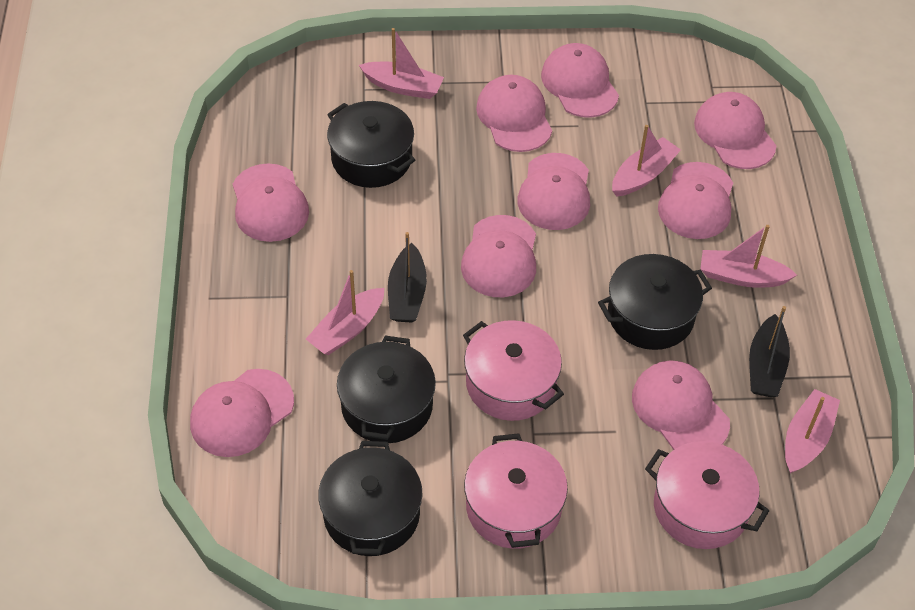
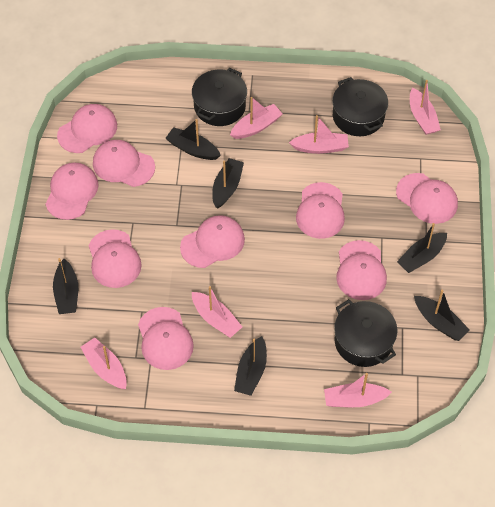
black boat: [388,232,427,323] [749,306,790,397] = 2 -> [53,258,78,314] [166,119,221,160] [212,158,244,208] [234,336,267,396] [397,223,447,273] [414,290,470,341] = 6
black pot: [318,441,422,556] [327,101,415,188] [337,335,436,443] [598,254,712,350] = 4 -> [192,68,247,126] [332,77,388,136] [334,299,397,367] = 3
pink boat: [306,270,384,355] [359,28,444,99] [612,125,681,197] [700,225,797,288] [785,389,840,473] = 5 -> [81,337,127,389] [192,286,242,338] [230,97,282,139] [289,115,349,154] [324,373,392,407] [410,80,441,135] = 6
pink pot: [463,320,564,421] [464,433,568,549] [645,441,769,549] = 3 -> none = 0

